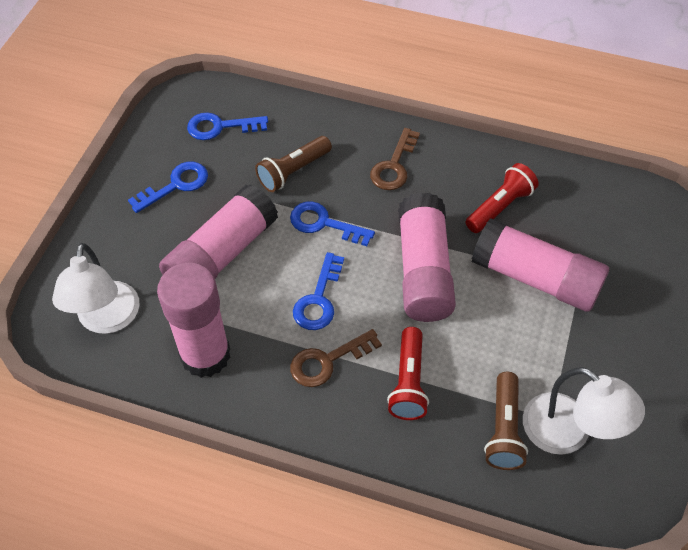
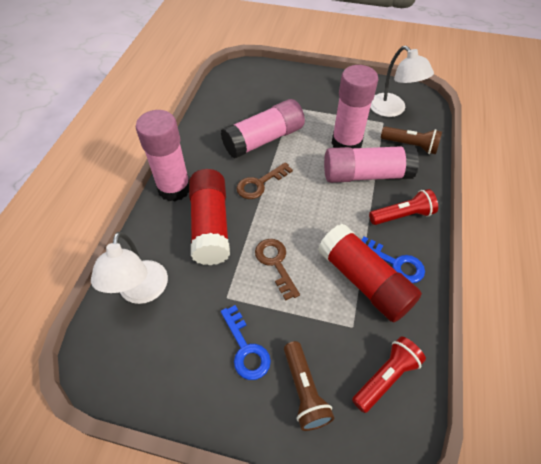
blue key: [128,162,208,213] [187,113,268,140] [290,202,375,246] [293,252,344,330] = 4 -> [221,305,271,380] [362,236,425,283] = 2
red glue stick: none = 0 -> [189,169,230,265] [318,224,422,322] = 2

